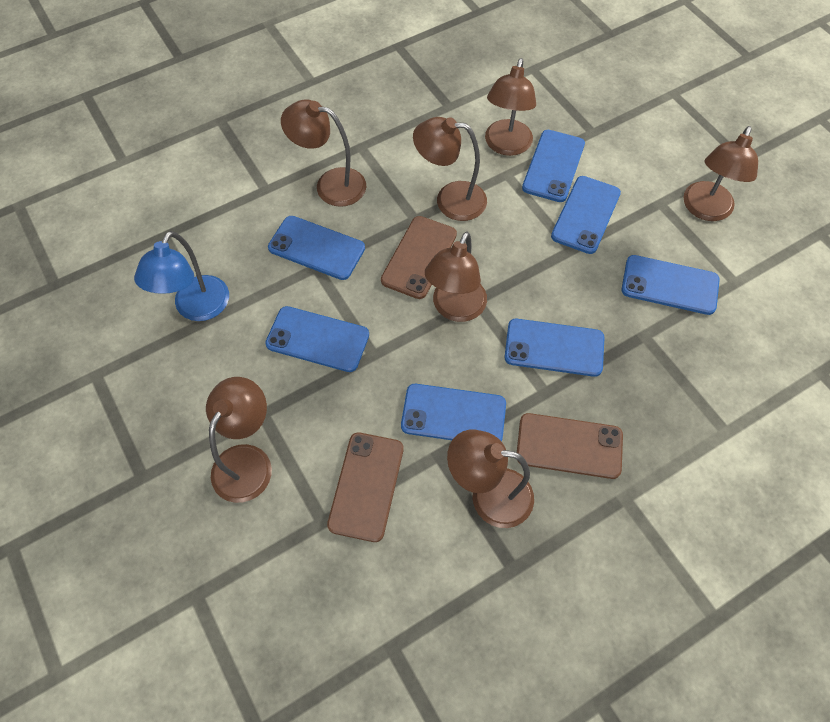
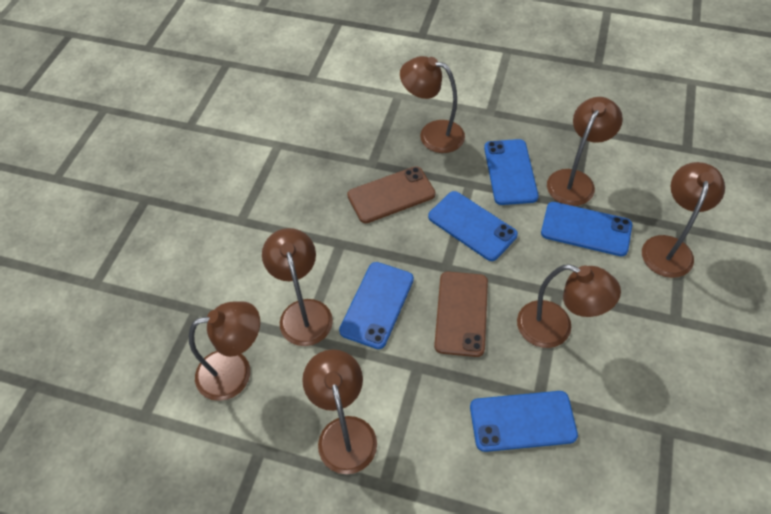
blue lamp: [134,231,229,321] = 1 -> none = 0
blue phone: [265,306,369,372] [268,216,365,280] [401,384,506,442] [505,319,605,377] [522,130,585,202] [551,176,621,254] [622,255,720,315] = 7 -> [339,262,414,349] [428,191,518,261] [470,391,578,452] [484,139,539,205] [541,202,632,256] = 5
brown phone: [327,433,404,542] [381,216,457,299] [517,413,623,479] = 3 -> [347,166,436,223] [434,272,488,357] = 2

